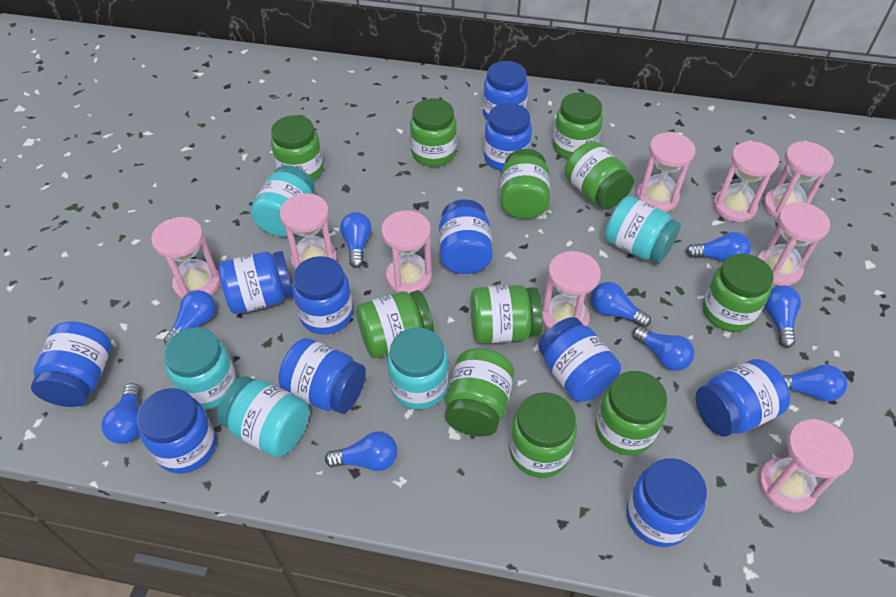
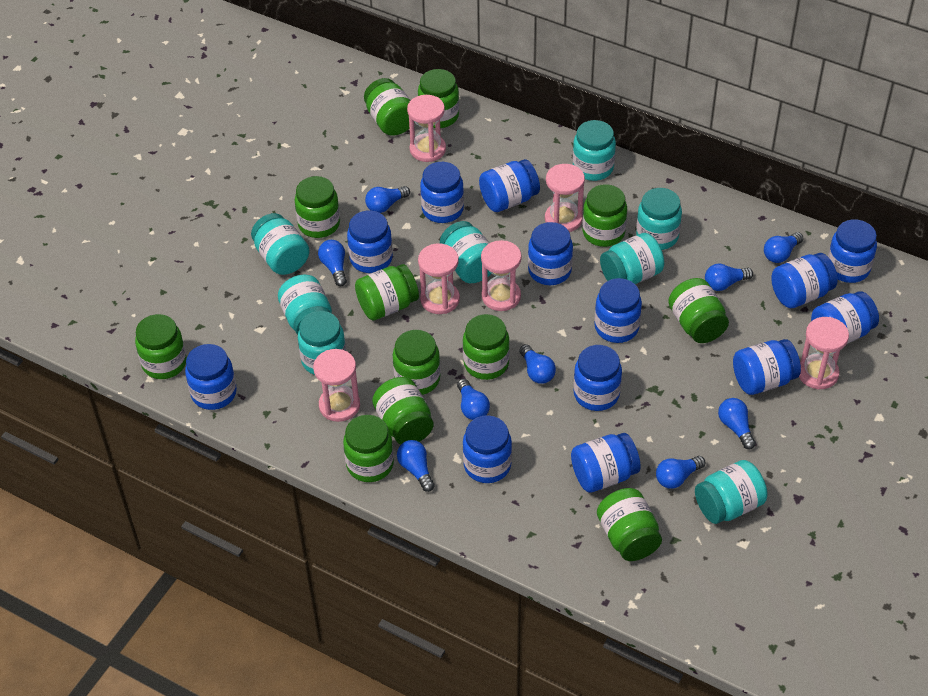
blue jar: [31,321,111,407] [136,388,216,474] [219,251,293,314] [278,338,366,414] [292,256,353,334] [439,199,493,274] [483,61,528,120] [484,103,532,171] [538,317,621,402] [626,458,707,547] [695,359,790,437] = 11 -> [185,344,237,410] [347,211,393,273] [420,162,464,223] [463,415,512,483] [479,159,540,212] [528,222,573,285] [571,433,641,492] [573,345,622,411] [595,278,642,343] [733,339,801,395] [771,253,838,308] [811,291,879,344] [828,219,877,283] = 13
green jar: [271,115,323,181] [356,290,434,358] [410,98,457,167] [445,348,514,436] [470,285,543,344] [500,149,550,219] [509,392,577,478] [553,92,603,159] [565,141,634,209] [596,371,667,455] [702,254,773,332] = 11 -> [135,314,187,379] [295,176,340,238] [343,415,394,482] [355,264,419,320] [364,78,411,136] [372,377,434,445] [393,330,440,395] [418,69,459,128] [463,314,510,380] [582,184,627,247] [597,488,662,561] [668,278,729,343] = 12
pink hourglass: [151,217,220,299] [280,193,337,270] [381,210,432,293] [542,251,601,330] [636,132,696,212] [713,141,779,222] [757,202,830,286] [758,419,854,512] [763,141,834,219] = 9 -> [313,349,360,422] [407,95,446,162] [418,244,460,314] [481,240,522,311] [545,164,585,232] [799,317,849,390] = 6
turquoise jar: [163,327,237,410] [217,376,309,457] [251,165,315,237] [387,328,448,410] [605,196,681,263] = 5 -> [251,213,310,275] [278,275,332,335] [298,311,346,375] [440,221,492,283] [573,120,616,181] [600,233,664,284] [636,188,682,250] [695,460,767,524] = 8

